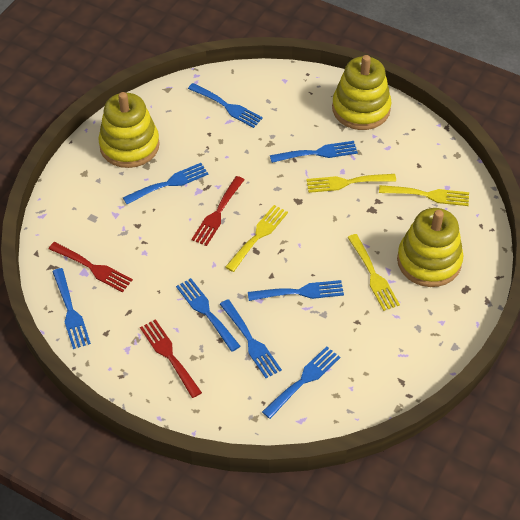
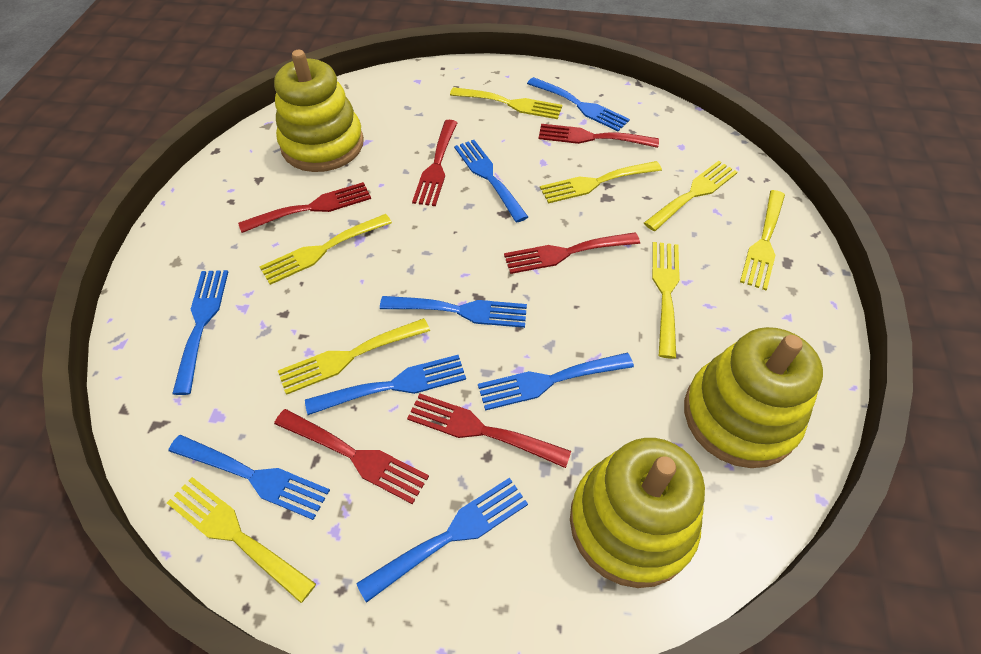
red fork: [49,242,133,293] [140,319,202,398] [191,176,244,246] = 3 -> [238,182,371,233] [274,409,429,504] [407,394,571,468] [412,120,458,206] [504,232,640,274] [539,124,659,148] = 6
yellow fork: [225,205,288,272] [306,174,396,193] [347,234,400,311] [379,185,469,206] = 4 -> [167,477,316,603] [259,214,392,285] [278,318,430,395] [450,87,562,119] [540,161,662,204] [644,161,737,231] [652,242,680,359] [740,190,785,290] = 8

